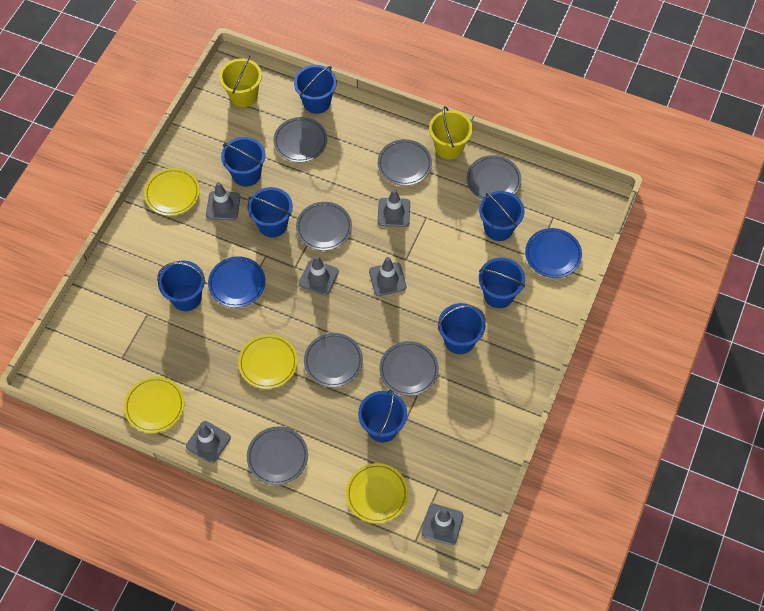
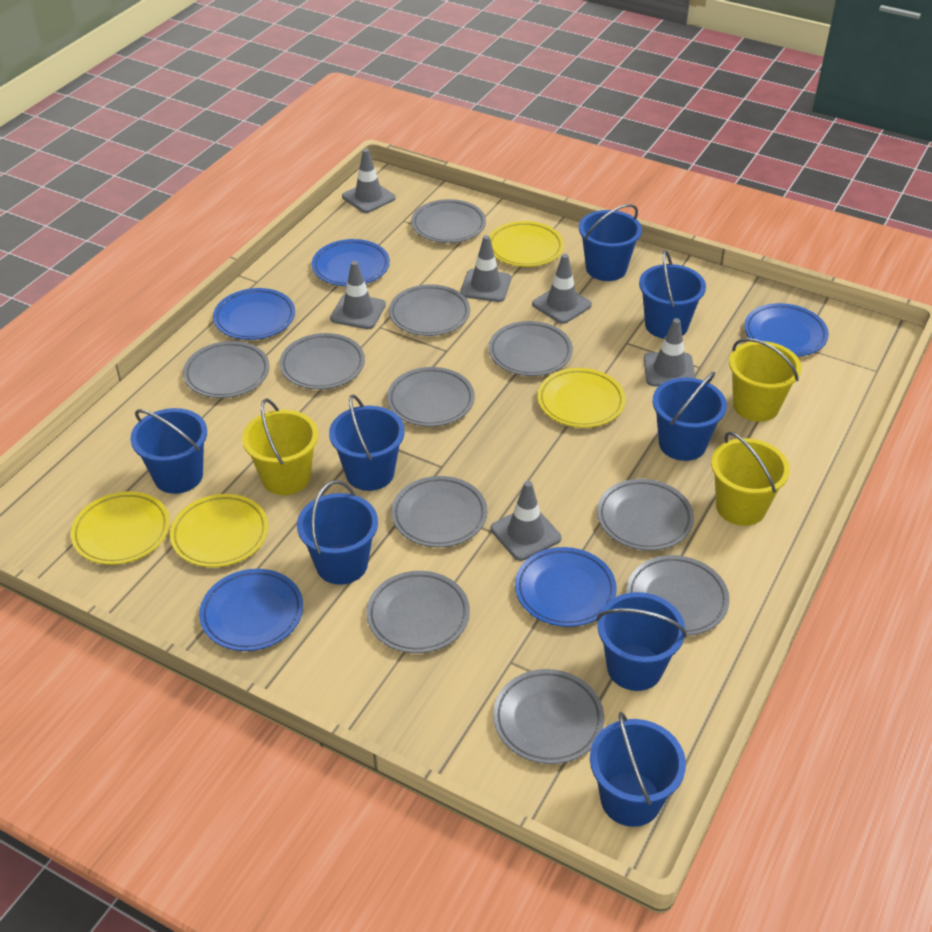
blue plate: [208,256,266,308] [525,228,582,278] = 2 -> [199,569,303,651] [213,288,295,340] [312,239,390,286] [515,547,617,627] [745,303,829,357] = 5
grey plate: [247,426,308,485] [273,117,328,163] [296,202,352,251] [304,333,363,387] [378,139,432,186] [379,341,439,396] [466,155,521,200] = 7 -> [183,341,270,398] [280,333,365,389] [367,571,470,653] [387,367,475,427] [389,284,470,336] [391,476,487,547] [411,199,486,243] [489,321,573,376] [493,669,604,764] [597,479,694,551] [626,555,730,636] = 11
yellow bucket: [219,55,262,107] [429,106,473,160] = 2 -> [242,398,318,495] [711,431,790,526] [729,338,802,422] = 3

